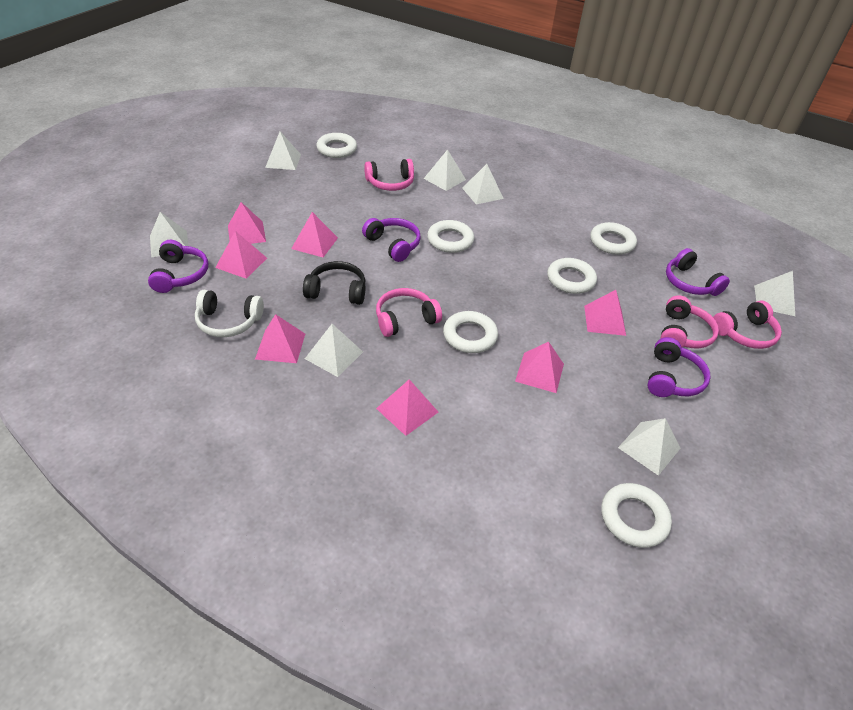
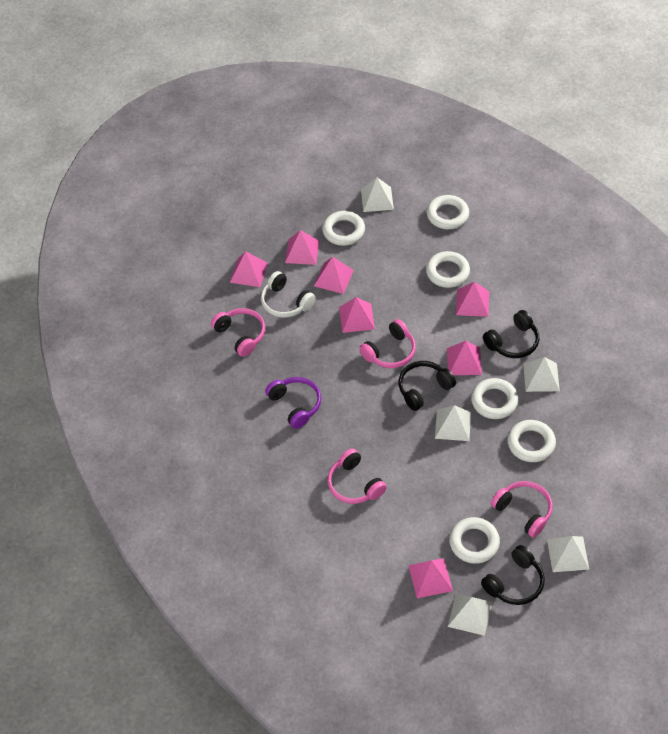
black headphones: [303,261,366,305] = 1 -> [399,361,456,411] [481,545,545,605] [483,310,539,358] = 3
purple headphones: [148,240,208,293] [362,218,421,262] [648,337,711,397] [666,248,730,296] = 4 -> [265,377,321,429] = 1
white pyramid: [150,212,189,257] [265,131,301,170] [305,324,363,377] [424,149,466,191] [462,164,504,205] [618,418,681,476] [754,271,795,316] = 7 -> [361,177,394,212] [435,405,471,441] [448,593,492,636] [523,357,560,392] [547,536,589,572] = 5

